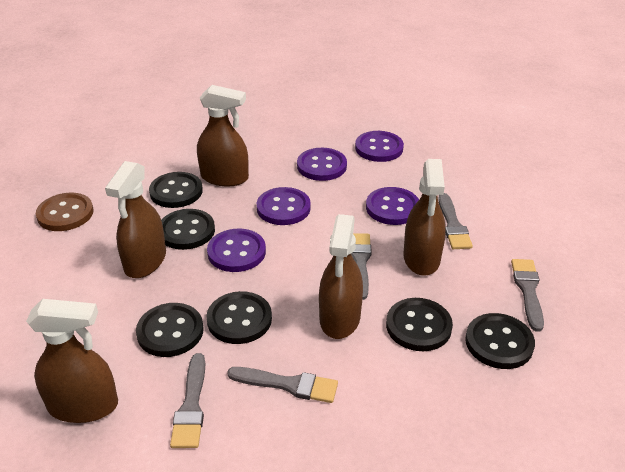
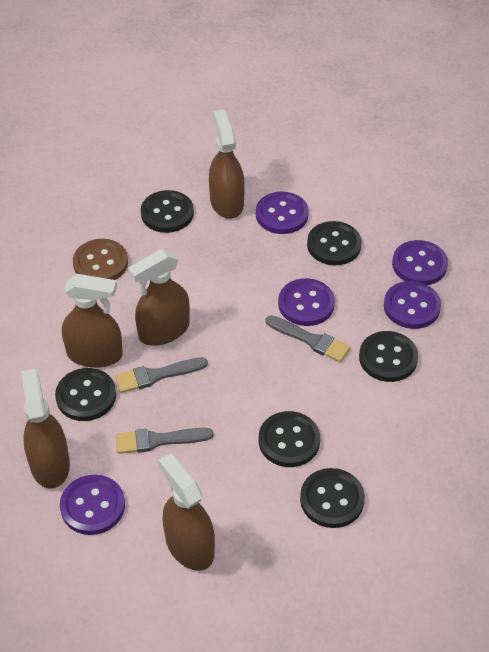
grey brush: [170,353,205,448] [227,367,338,403] [351,233,372,300] [438,193,473,249] [511,259,544,332] = 5 -> [115,357,208,393] [116,428,213,454] [266,315,350,362] = 3

